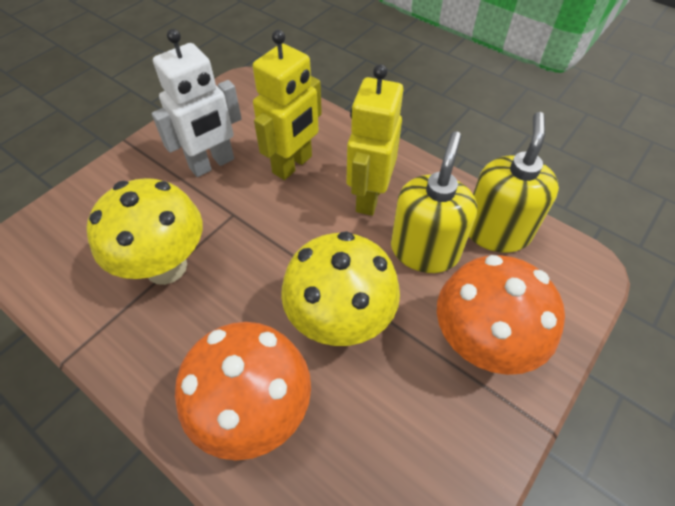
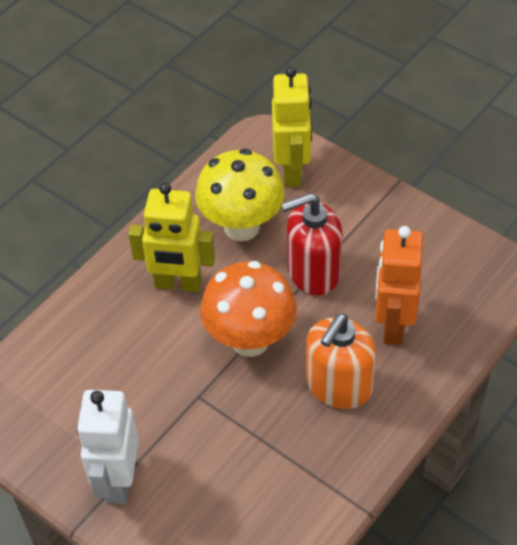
orange mushroom: [175,322,311,460] [437,255,565,375] = 2 -> [200,261,297,357] = 1
orange robot: none = 0 -> [375,226,423,345] = 1
orange soap dispenser: none = 0 -> [306,313,376,409] = 1
red soap dispenser: none = 0 -> [281,193,343,295] = 1
yellow mushroom: [86,178,203,285] [281,231,400,346] = 2 -> [195,149,285,241] = 1
yellow soap dispenser: [391,131,477,273] [469,112,559,253] = 2 -> none = 0

